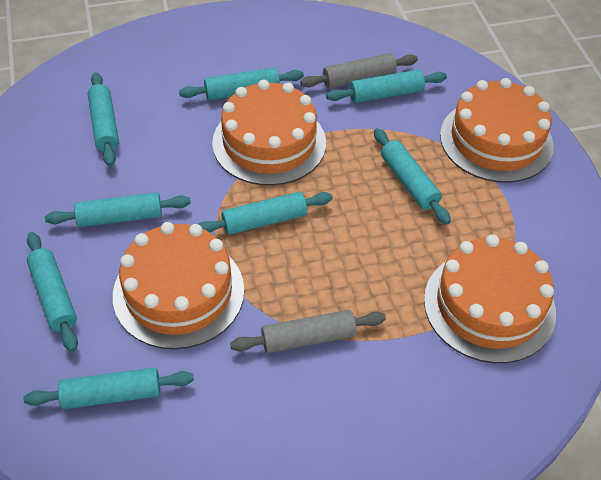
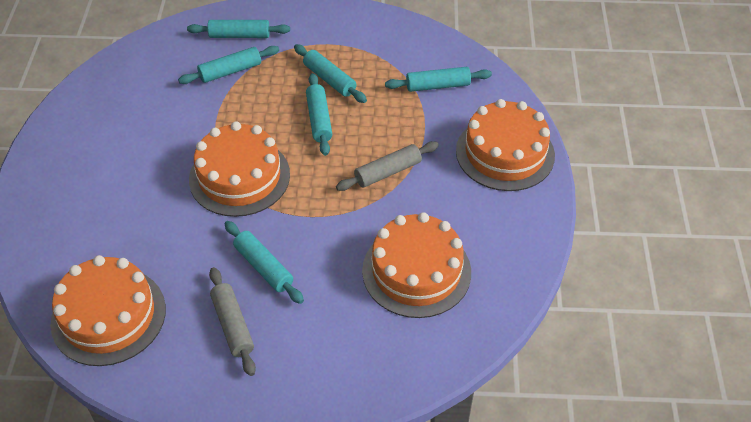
turquoise rolling pin: [23,368,194,409] [27,232,78,352] [45,192,191,227] [88,72,119,167] [179,68,304,100] [198,192,333,235] [326,70,447,103] [374,128,451,225] = 8 -> [178,46,279,84] [187,20,290,38] [224,221,304,304] [294,44,367,103] [306,73,332,156] [385,67,492,92] = 6

